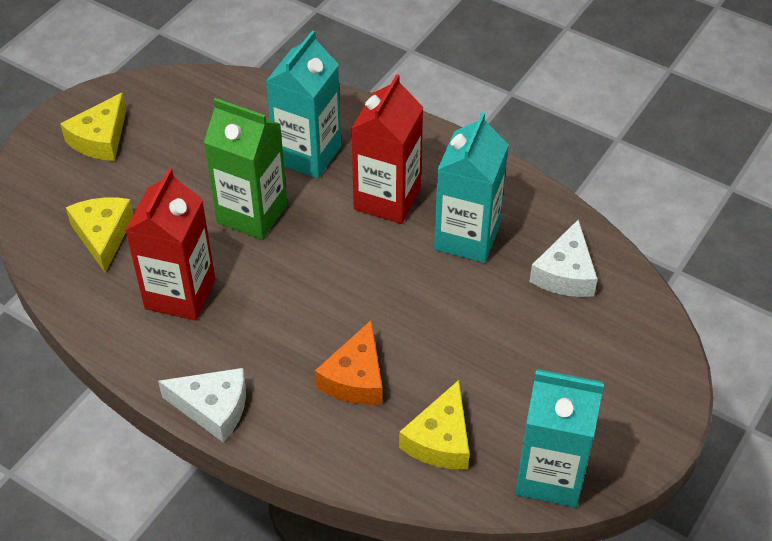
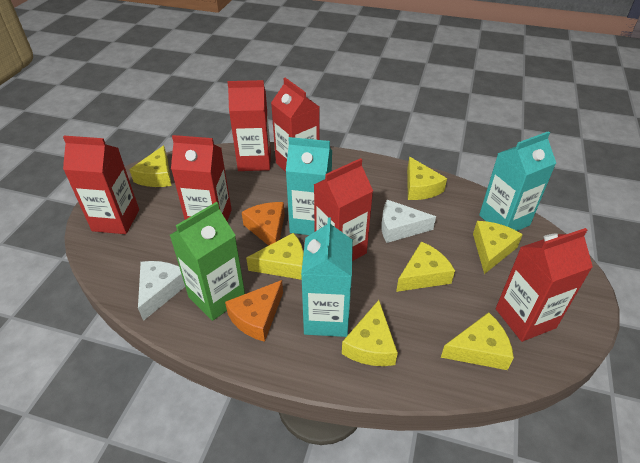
orange cheese: [315,320,383,405] = 1 -> [225,280,283,342] [242,202,285,246] = 2
red carton: [125,168,215,321] [351,74,424,224] = 2 -> [63,136,139,234] [171,135,232,221] [227,80,271,171] [271,78,319,172] [314,158,373,261] [496,228,593,342] = 6
yellow cheese: [60,92,127,161] [66,197,134,273] [399,380,470,469] = 3 -> [129,145,172,187] [246,233,303,280] [342,300,398,366] [396,241,455,292] [407,157,447,200] [441,312,514,370] [473,221,523,274] = 7

